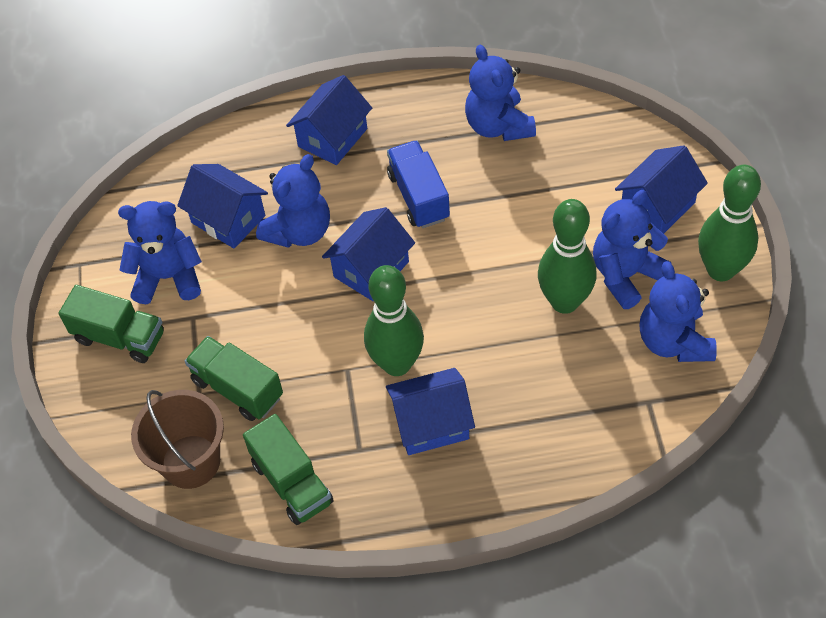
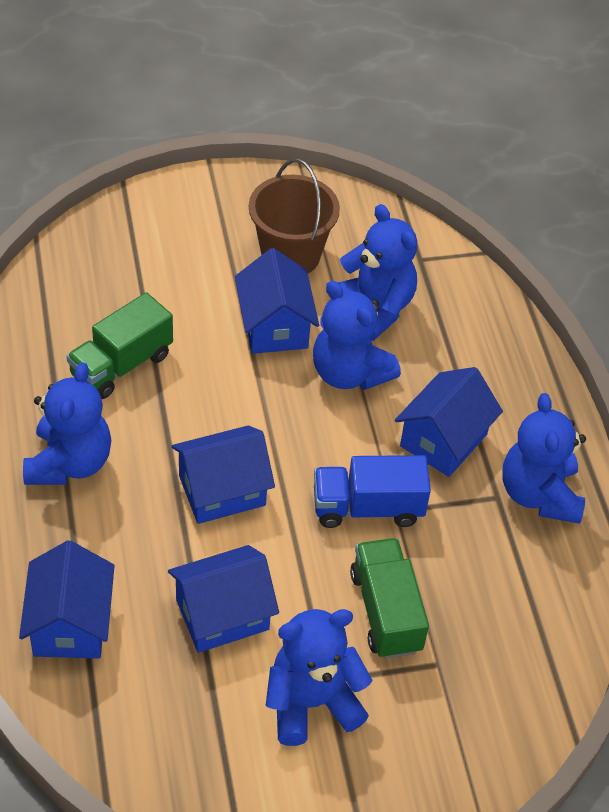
green bowling pin: [364,265,424,376] [538,199,596,314] [698,165,761,281] = 3 -> none = 0
green truck: [59,285,164,363] [185,336,283,421] [243,414,334,525] = 3 -> [66,292,173,399] [350,538,429,659] = 2

